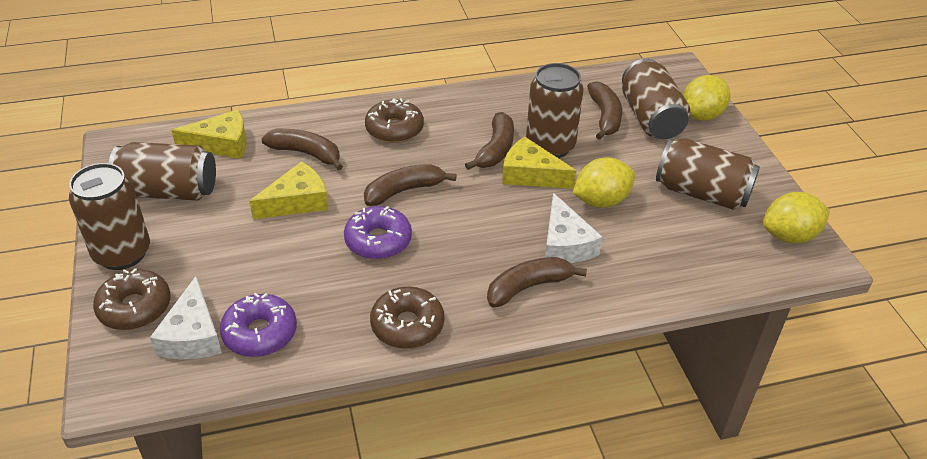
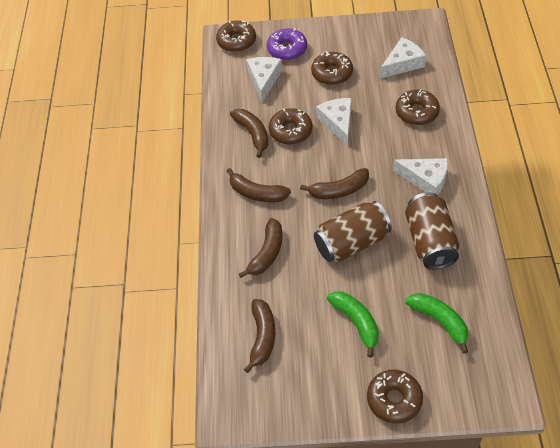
brown can: [69,163,150,270] [109,142,216,200] [526,63,584,158] [622,58,690,139] [656,138,760,210] = 5 -> [314,201,392,262] [405,192,459,270] = 2
brown donut: [93,268,171,330] [365,98,424,143] [370,287,444,349] = 3 -> [216,20,256,52] [269,108,312,145] [311,51,353,85] [367,370,423,424] [396,89,440,125] = 5
green banana: none = 0 -> [327,291,379,357] [405,293,468,353] = 2
purple donut: [220,293,297,357] [344,206,412,259] = 2 -> [267,28,307,60] = 1
white cheese: [150,276,222,360] [545,193,603,263] = 2 -> [246,57,282,102] [316,98,352,147] [380,37,426,79] [393,158,448,195] = 4
yellow cheese: [171,109,246,159] [249,161,328,219] [502,137,576,189] = 3 -> none = 0
yellow lemon: [573,157,635,208] [683,75,730,121] [763,192,830,244] = 3 -> none = 0

